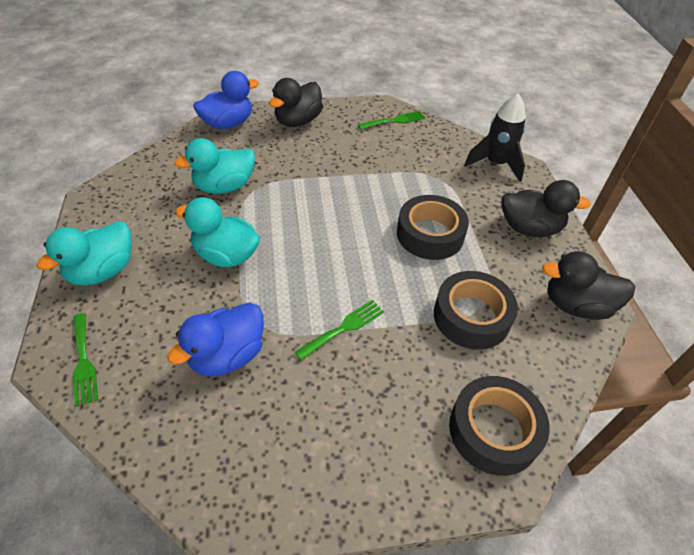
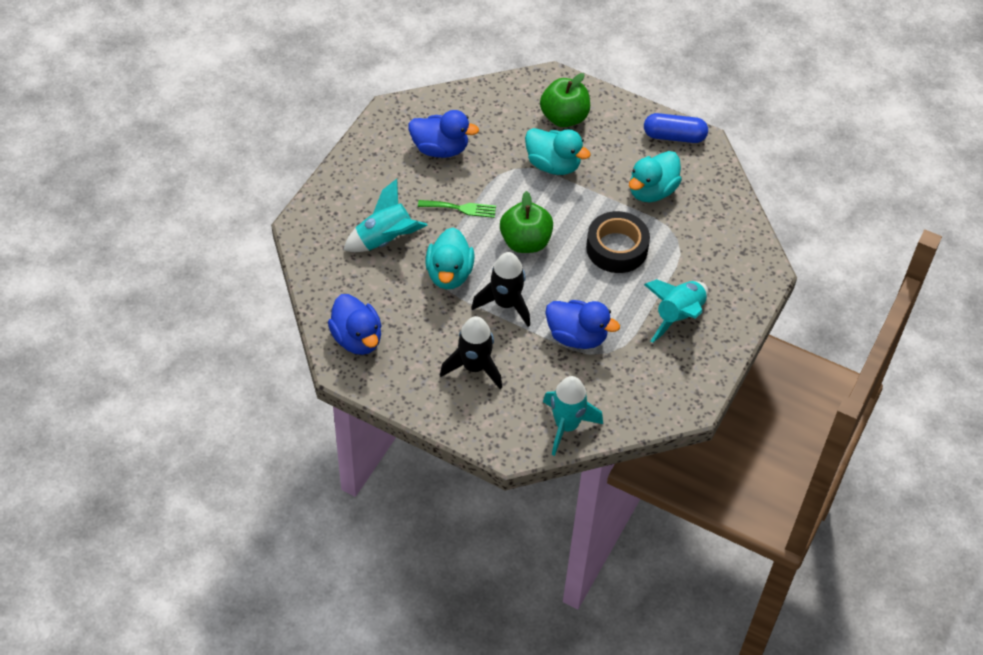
black duck: [269,78,323,127] [501,180,591,237] [542,251,635,320] = 3 -> none = 0
black rocket: [464,94,526,182] = 1 -> [440,316,502,389] [471,252,530,327] = 2
black tape: [397,195,469,260] [434,271,518,350] [449,376,550,476] = 3 -> [586,211,650,273] = 1
blue capsule: none = 0 -> [644,113,708,143] = 1
blue duck: [167,302,264,377] [193,71,259,129] = 2 -> [328,294,382,355] [408,110,479,158] [545,300,620,349] = 3
green apple: none = 0 -> [500,191,553,253] [540,73,590,127] = 2
green fork: [73,313,98,407] [295,300,384,360] [358,111,425,130] = 3 -> [418,200,496,218] = 1
turquoise rocket: none = 0 -> [344,179,428,252] [543,376,603,456] [644,279,708,343] = 3

